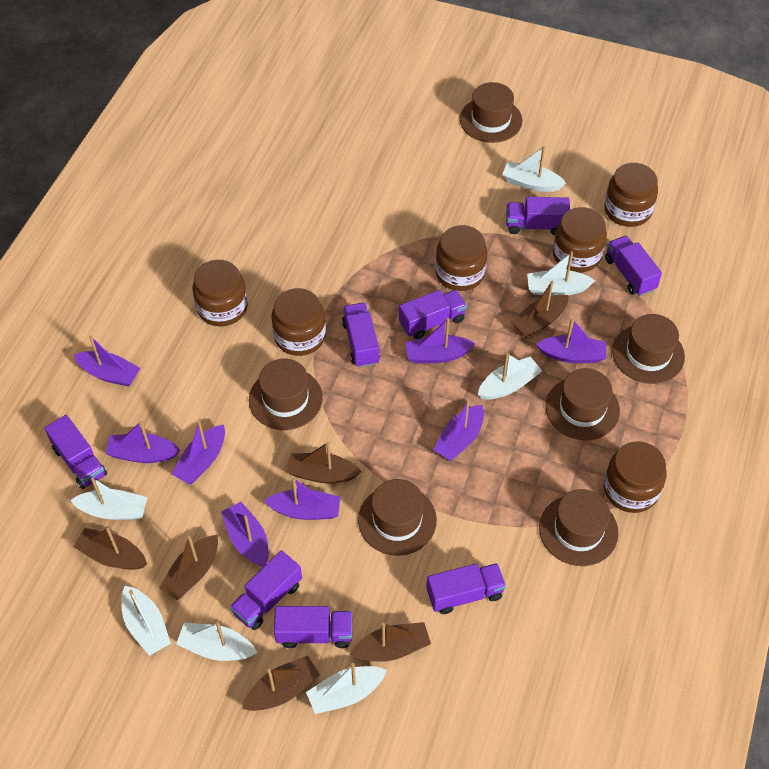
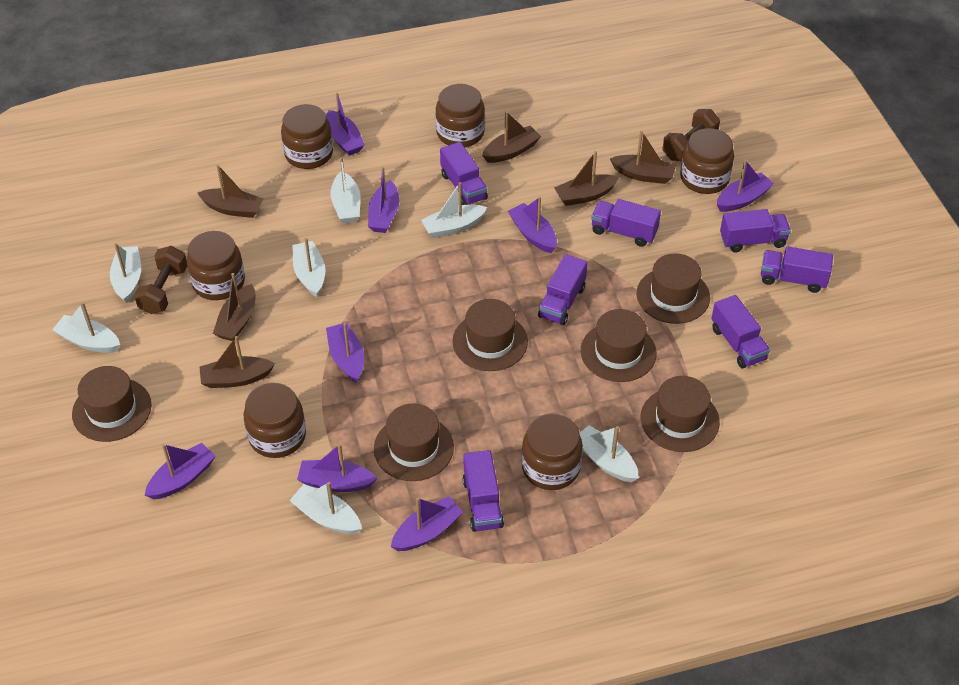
brown dumbbell: none = 0 -> [134,246,187,314] [662,109,720,161] = 2
purple truck: [44,415,107,489] [230,550,302,630] [274,606,352,648] [342,303,380,368] [399,290,467,339] [426,563,506,614] [506,197,570,235] [605,236,662,296] = 8 -> [440,142,488,205] [462,450,504,532] [538,254,588,325] [591,199,661,247] [711,295,770,368] [720,209,791,253] [761,246,833,293] = 7

